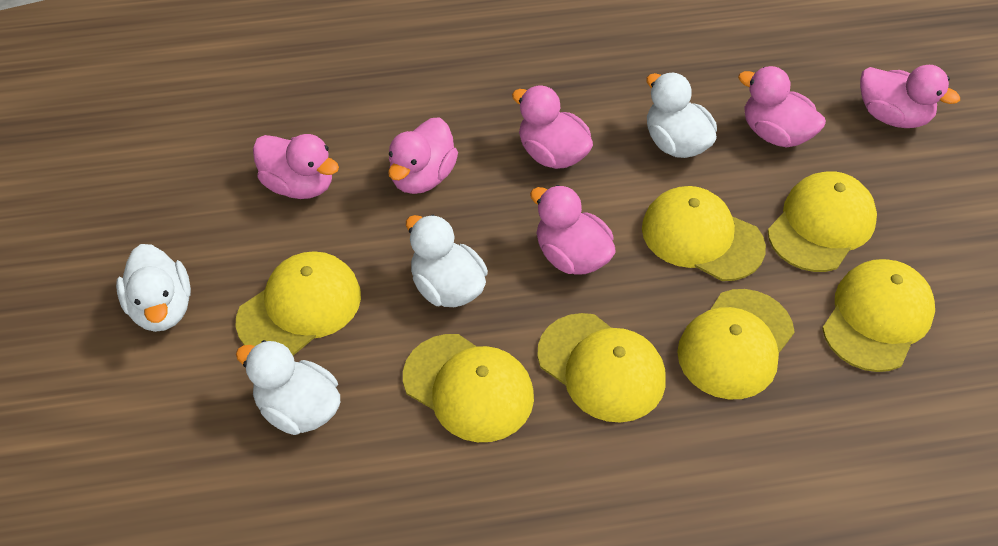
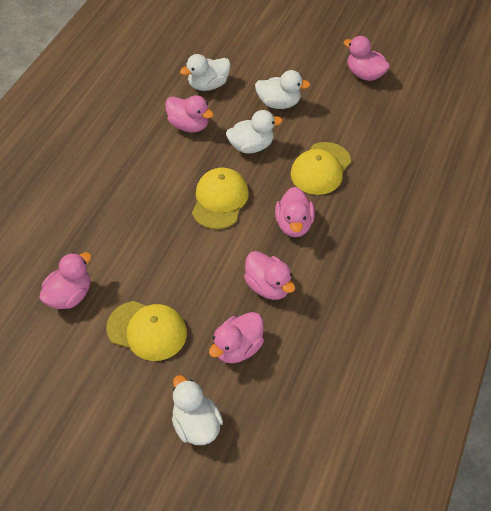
yellow cap: [236,251,361,356] [403,334,534,442] [537,313,666,423] [642,186,766,281] [677,289,794,399] [768,171,877,272] [822,259,935,372] = 7 -> [106,301,187,361] [192,167,249,229] [291,142,351,195] = 3

